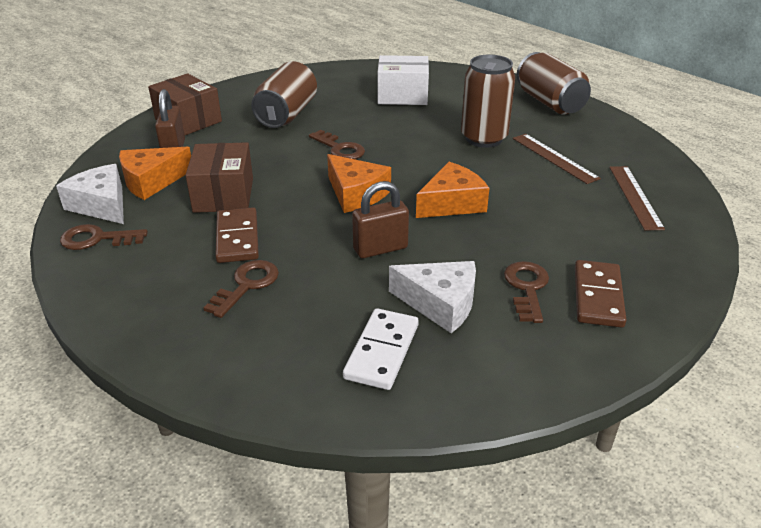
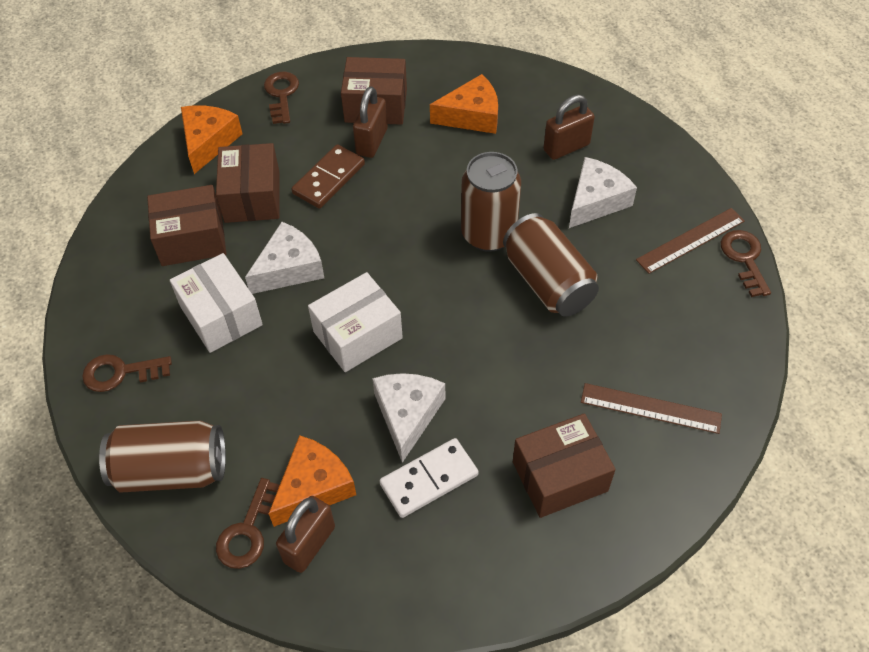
brown box: [148,73,222,135] [185,142,253,213] = 2 -> [147,185,227,266] [216,143,280,223] [341,57,407,125] [513,413,616,518] = 4
brown domino: [215,207,259,263] [575,260,627,328] = 2 -> [292,144,365,209] = 1
brown padlock: [155,89,185,148] [352,181,409,258] = 2 -> [276,496,335,573] [353,87,388,158] [543,95,595,160] = 3
white box: [377,55,429,105] = 1 -> [170,253,263,353] [308,272,403,372] = 2
white cheese: [56,164,124,224] [389,261,476,333] = 2 -> [245,222,324,294] [372,373,445,463] [569,157,637,228] = 3

